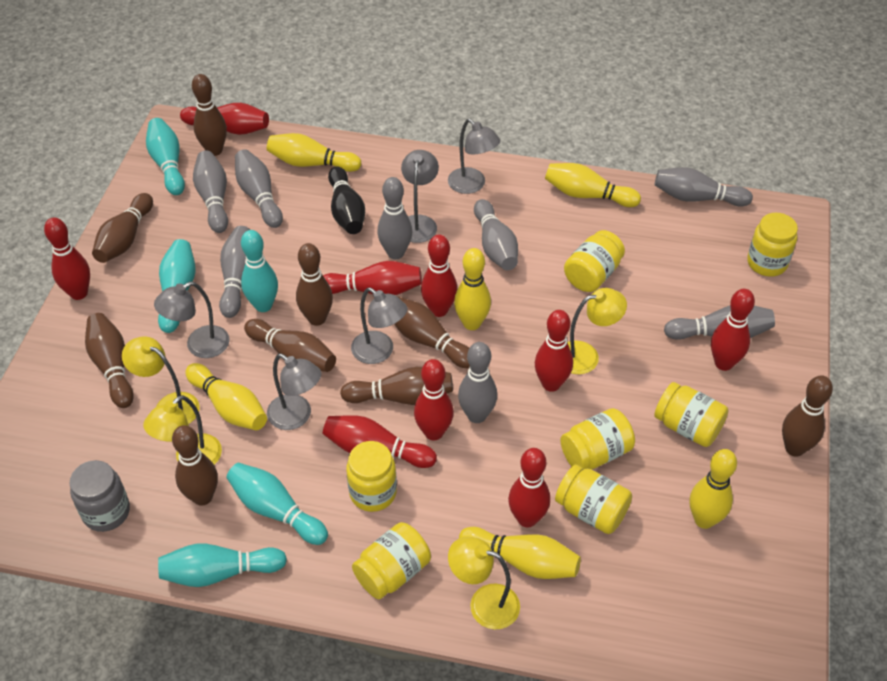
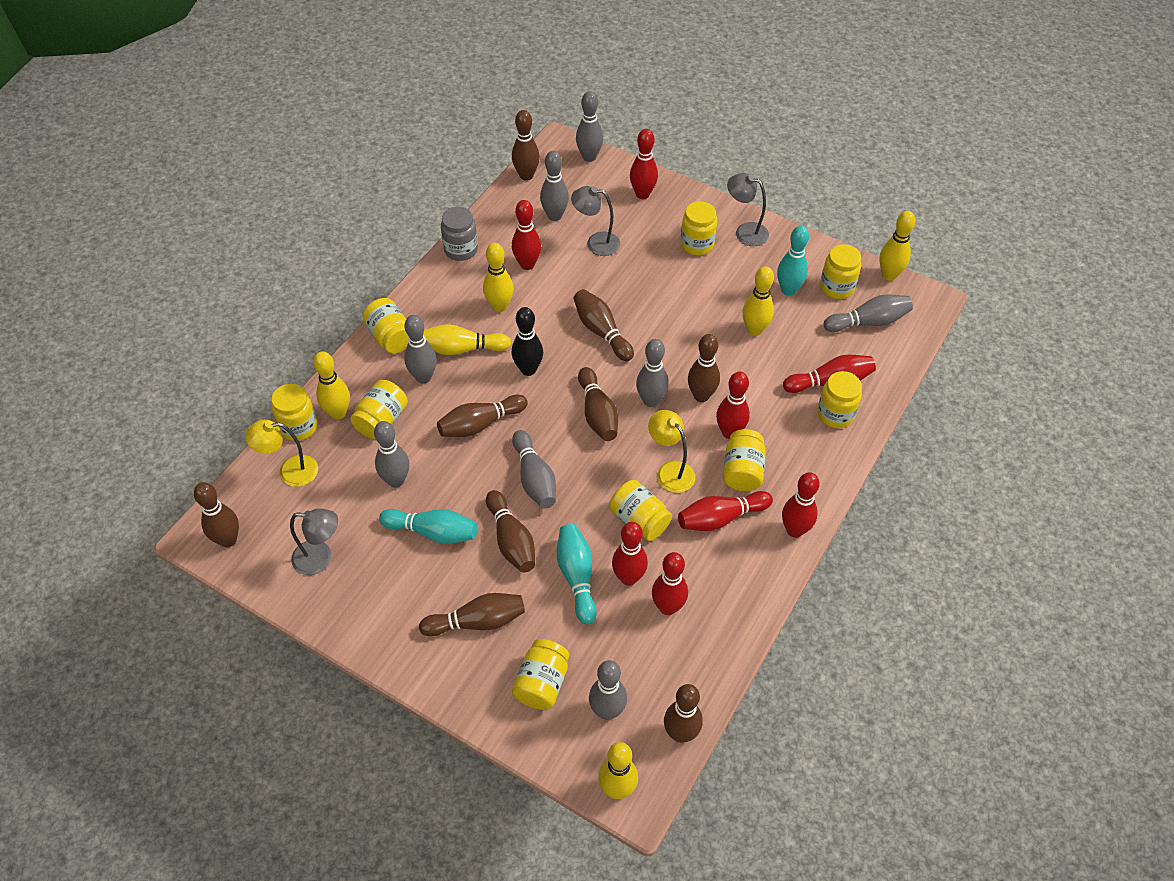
grey lamp: [154,282,230,358] [267,354,321,430] [351,287,407,364] [401,150,439,243] [448,119,500,194] = 5 -> [290,508,338,575] [571,186,620,256] [727,173,769,246] = 3
red bowling pin: [44,217,90,300] [180,103,269,135] [323,261,422,295] [323,415,437,468] [414,359,454,440] [421,235,457,317] [508,448,550,528] [535,310,573,392] [711,289,755,371] = 9 -> [512,200,541,270] [612,522,648,586] [630,129,658,199] [652,552,688,615] [678,491,773,531] [716,372,750,439] [782,472,820,538] [783,355,876,393] = 8
turquoise bowling pin: [146,118,185,195] [158,239,196,333] [158,543,287,587] [227,463,328,545] [241,230,278,312] = 5 -> [379,509,478,544] [557,524,597,624] [777,226,809,296] = 3
yellow jar: [346,441,397,512] [352,522,431,599] [555,465,632,534] [560,408,635,469] [564,230,625,292] [654,382,728,447] [747,213,798,277] = 7 -> [271,384,317,441] [350,380,408,439] [362,298,409,354] [512,639,569,710] [609,480,672,541] [681,201,717,255] [723,429,766,491] [817,371,862,428] [820,244,861,299] = 9
yellow lamp: [122,336,200,424] [143,395,222,465] [448,537,520,630] [567,288,627,374] = 4 -> [245,420,318,487] [648,410,695,493] = 2

